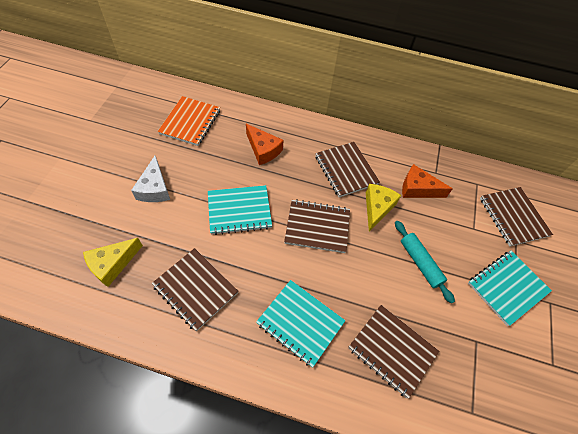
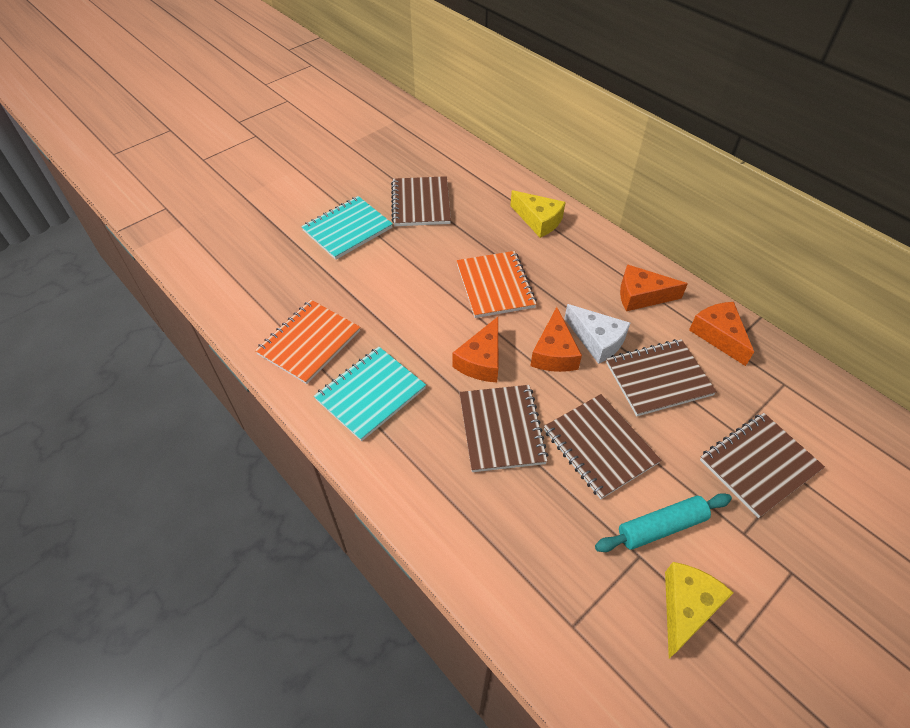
orange cheese: [246,124,284,165] [402,164,453,198] = 2 -> [453,317,498,382] [531,307,582,372] [620,264,688,311] [689,302,754,366] = 4
orange notebook: [158,96,220,146] = 1 -> [255,300,360,384] [457,251,537,318] = 2
turquoise notebook: [208,185,272,235] [256,280,346,367] [468,251,552,326] = 3 -> [301,196,393,260] [314,347,426,441] = 2

